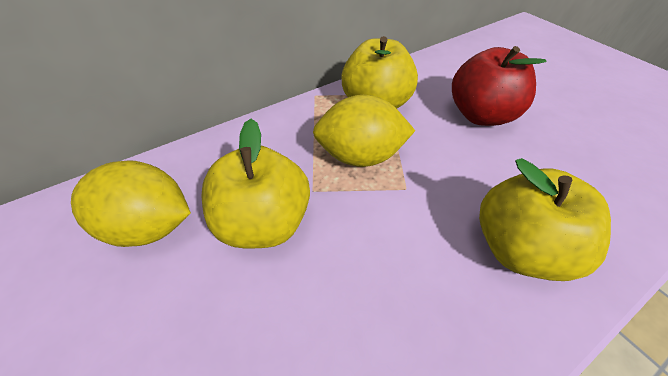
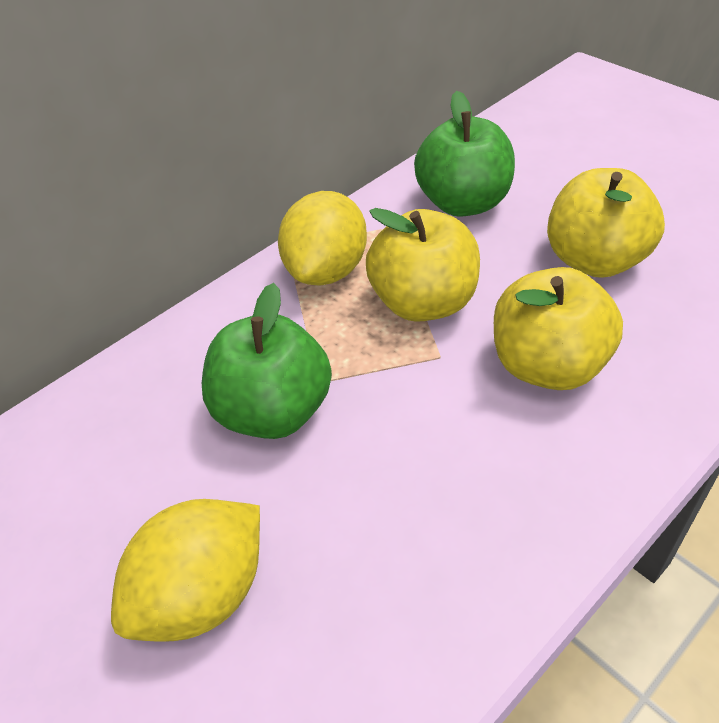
green apple: none = 0 -> [202,283,332,439] [414,91,515,217] = 2
red apple: [452,46,546,126] = 1 -> none = 0

